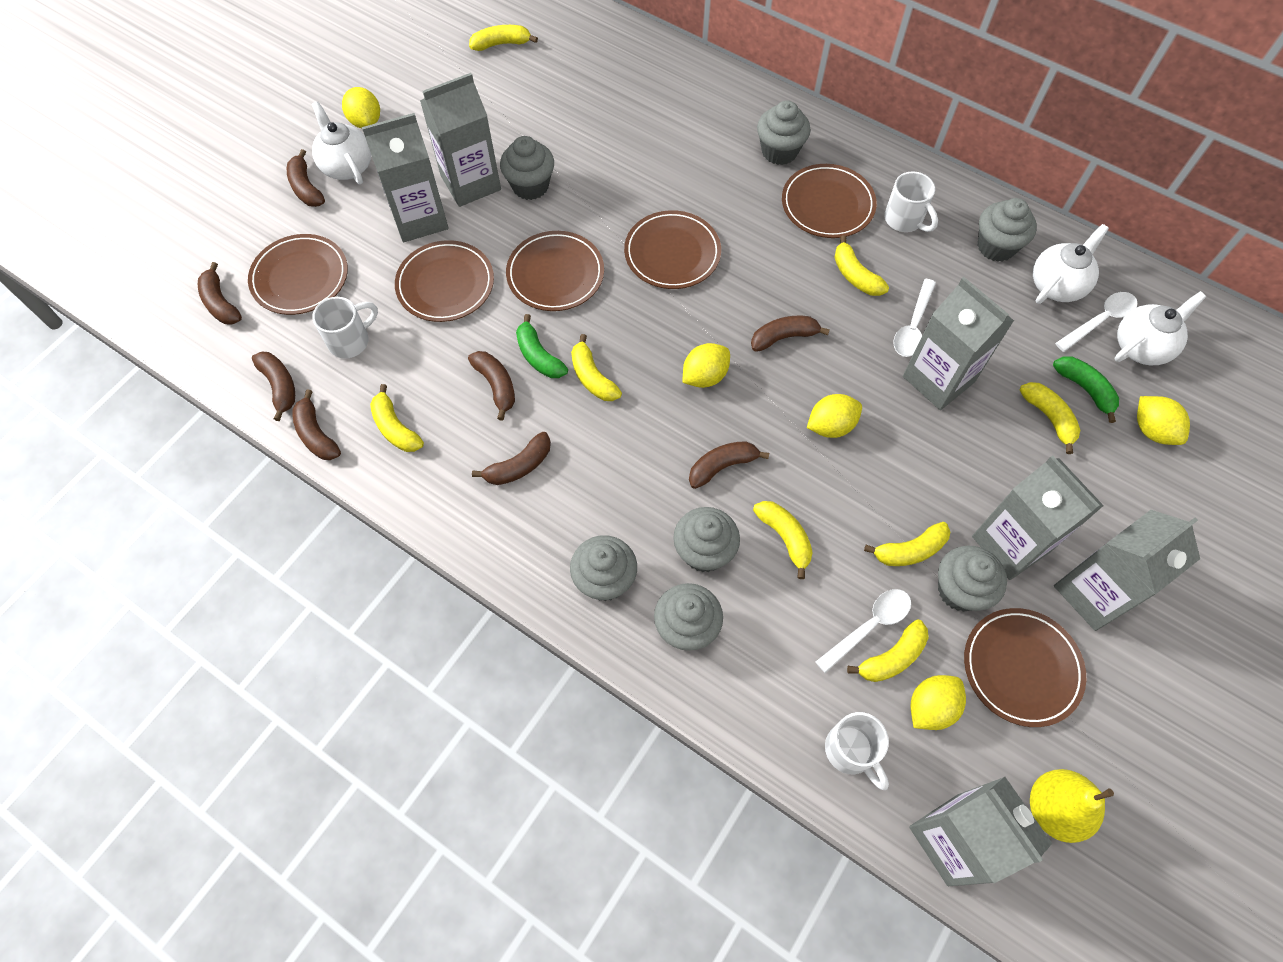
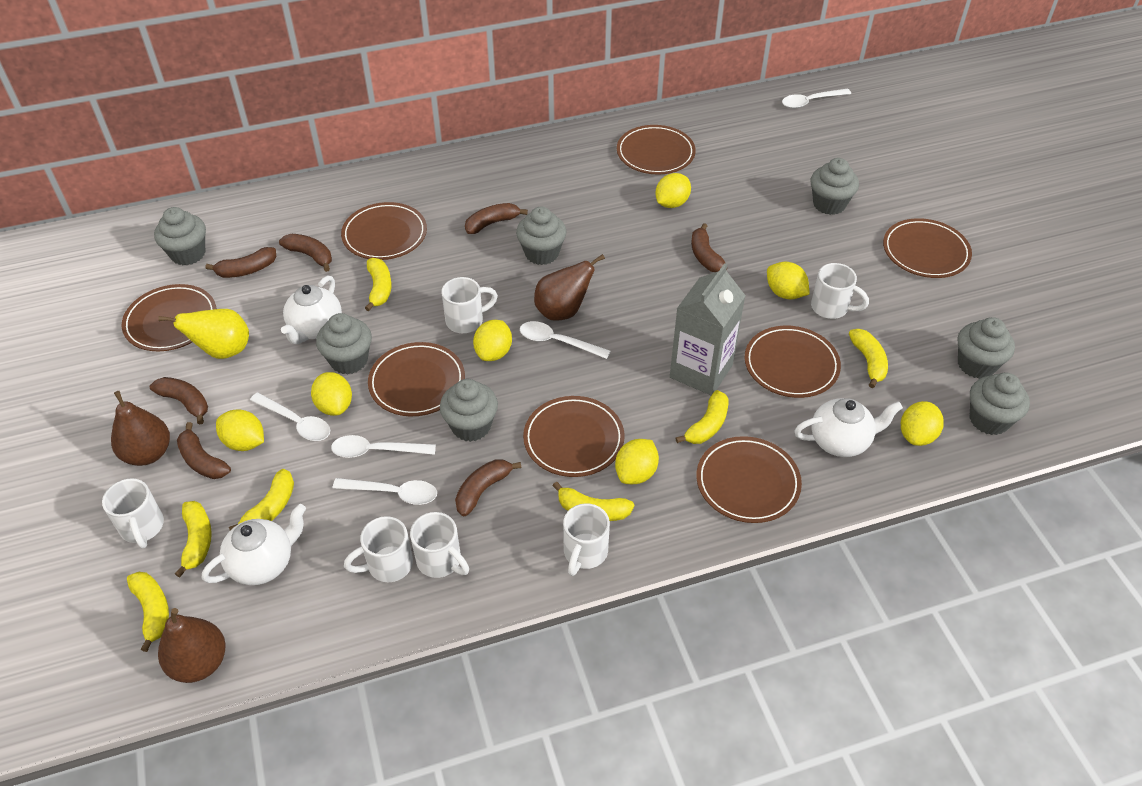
brown banana: [198,262,242,325] [252,351,295,421] [287,149,325,207] [293,390,341,460] [468,351,515,421] [472,432,551,485] [689,441,769,489] [751,316,830,352] = 8 -> [150,377,208,425] [177,422,231,479] [205,247,276,278] [279,234,332,272] [455,459,522,516] [465,203,528,234] [691,223,725,272] = 7
brown pear: none = 0 -> [111,391,170,466] [158,608,226,683] [534,254,605,321] = 3
brown plate: [248,234,348,315] [395,240,494,322] [506,231,604,311] [624,210,721,289] [782,164,877,238] [964,608,1086,727] = 6 -> [122,284,216,351] [341,202,427,260] [368,342,465,416] [523,396,624,477] [617,125,696,175] [696,436,802,523] [744,326,841,398] [883,218,972,278] = 8
green banana: [516,314,568,378] [1053,356,1119,423] = 2 -> none = 0
grey carton: [362,113,449,242] [420,73,501,207] [903,277,1014,410] [909,777,1052,886] [972,456,1104,580] [1054,510,1200,631] = 6 -> [670,263,746,395] = 1
white mug: [312,297,378,358] [825,712,889,790] [884,171,938,232] = 3 -> [102,479,164,549] [344,516,413,582] [410,512,469,578] [442,277,498,333] [563,503,610,576] [811,263,869,319] = 6
white spoon: [815,589,911,673] [893,279,936,357] [1055,292,1137,352] = 3 -> [250,393,330,441] [331,435,436,458] [333,478,437,505] [520,321,611,359] [782,89,851,108] = 5
yellow banana: [370,384,424,452] [469,25,538,51] [571,334,622,401] [753,501,813,579] [834,235,889,296] [847,619,929,682] [864,522,950,566] [1020,382,1080,454] = 8 -> [127,572,169,652] [175,501,212,578] [229,469,294,530] [365,258,392,311] [553,481,634,521] [676,390,729,444] [849,329,888,388] = 7
yellow lemon: [342,87,380,128] [683,343,730,388] [807,394,862,438] [911,675,966,730] [1137,396,1190,445] = 5 -> [216,409,264,451] [311,372,352,416] [473,320,512,361] [615,439,659,484] [655,173,691,208] [767,262,810,299] [901,401,944,446] = 7

